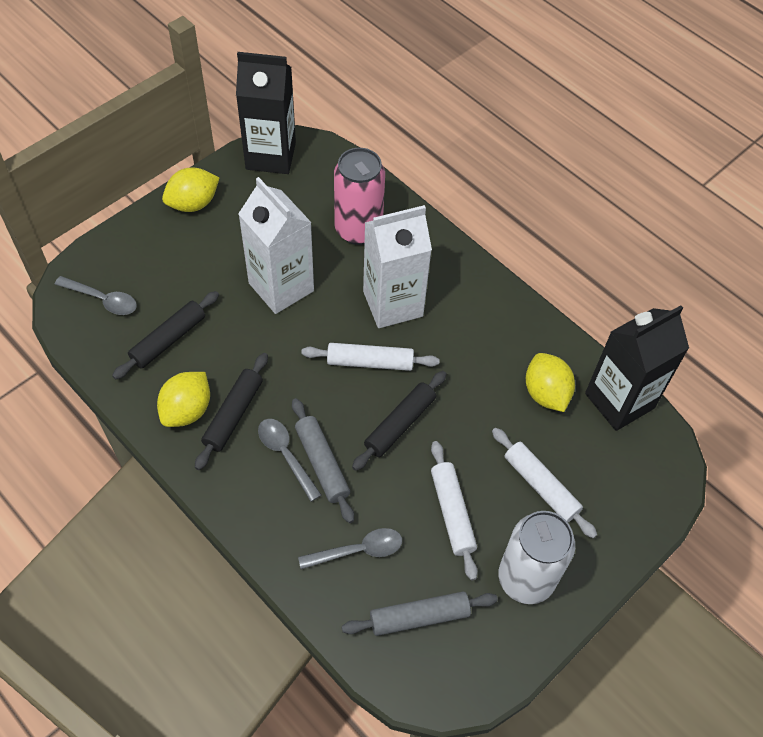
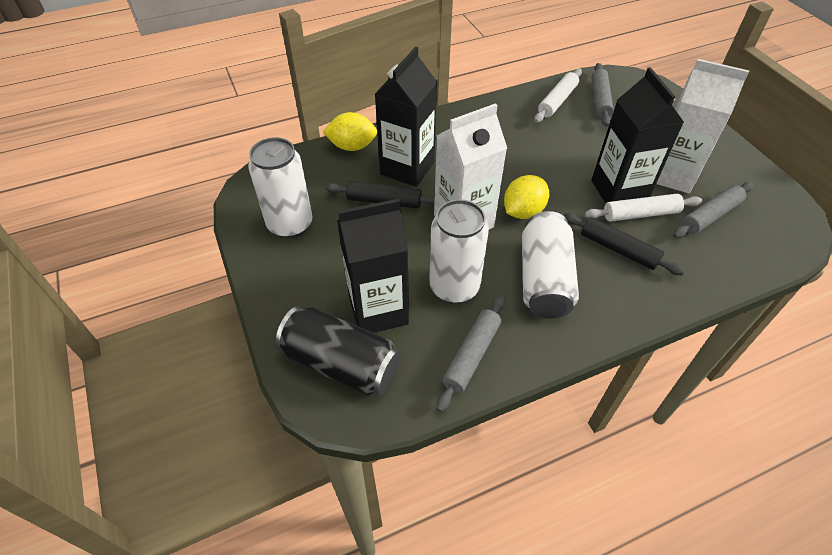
black can: none = 0 -> [276,306,401,396] = 1
black carton: [236,52,296,174] [585,305,689,431] = 2 -> [337,199,409,333] [374,47,437,187] [591,67,684,204] = 3
black rolling pin: [112,291,219,379] [195,353,268,470] [352,371,447,471] = 3 -> [325,181,435,209] [563,213,685,275] = 2
grey rolling pin: [292,398,354,523] [342,592,498,636] = 2 -> [436,295,505,412] [592,63,614,127] [673,182,753,238] = 3
grey spoon: [55,276,137,315] [258,419,321,502] [298,528,402,569] = 3 -> none = 0
pink can: [334,148,385,245] = 1 -> none = 0
white can: [498,511,575,604] = 1 -> [248,137,313,238] [429,199,489,304] [522,211,579,319] = 3
white rolling pin: [301,343,440,371] [431,441,478,580] [492,428,597,538] = 3 -> [534,68,582,123] [584,194,702,222] = 2
yellow lemon: [157,372,210,427] [162,168,219,212] [526,353,575,412] = 3 -> [323,112,377,151] [504,175,549,219] = 2

